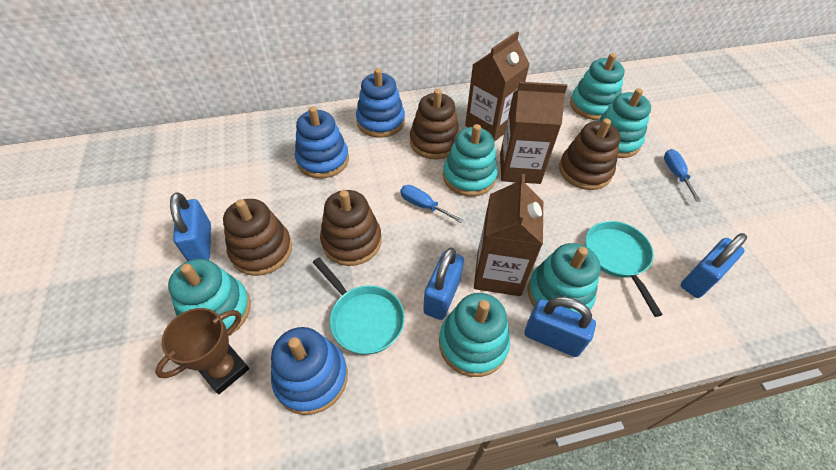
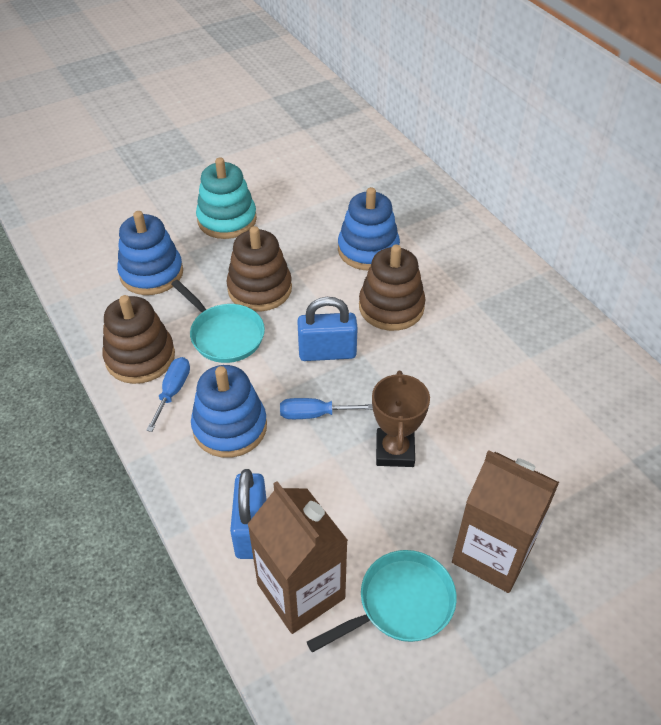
blue padlock: [170,192,211,262] [423,247,464,320] [524,297,596,357] [681,233,747,298] = 4 -> [230,469,267,559] [297,297,358,361] = 2
brown carton: [465,32,530,142] [474,174,543,296] [500,82,567,184] = 3 -> [247,481,348,634] [452,450,559,593] = 2
brown stacking toy: [223,199,292,276] [320,190,382,266] [410,89,460,160] [559,118,621,190] = 4 -> [102,295,175,384] [227,226,292,312] [359,244,426,331] = 3
turquoise stacking toy: [168,259,251,336] [439,293,510,377] [443,124,498,197] [527,243,601,313] [570,53,625,120] [598,88,651,158] = 6 -> [196,158,257,239] = 1

